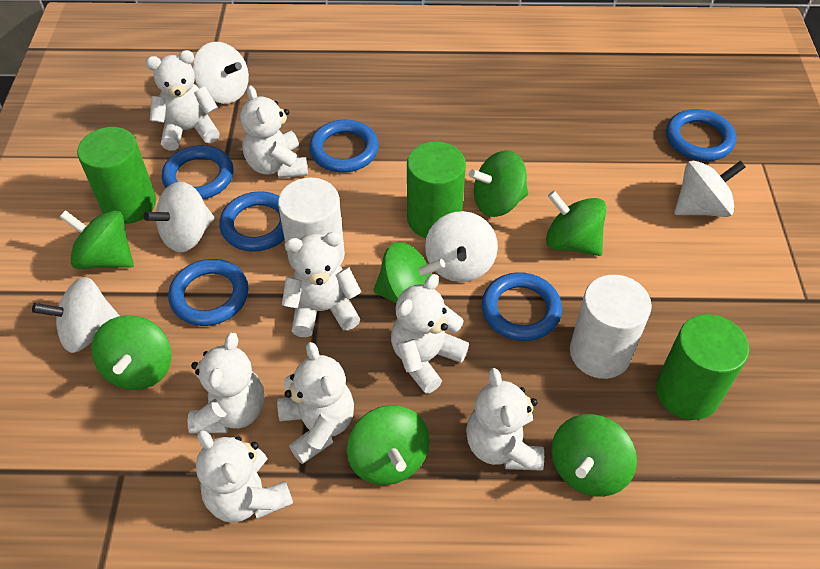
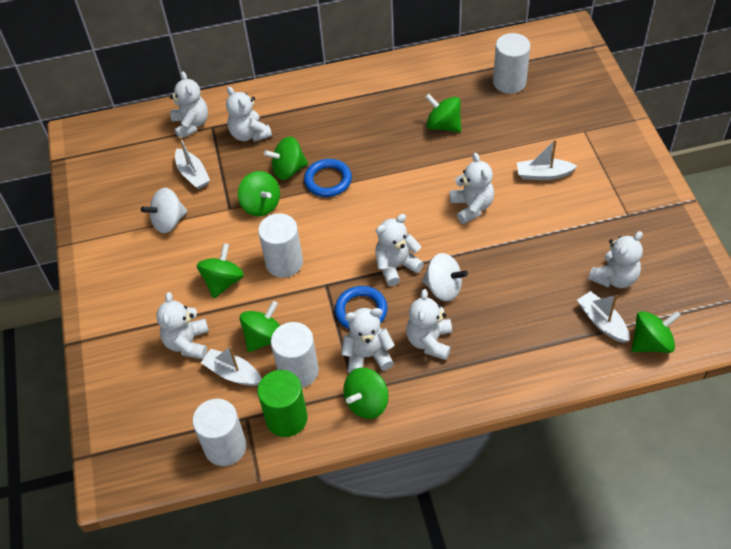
blue ring: [162,145,234,200] [168,259,248,326] [219,191,285,252] [309,120,379,173] [482,272,562,341] [666,109,736,161] = 6 -> [304,159,352,197] [335,286,388,330] = 2
green cylinder: [77,127,156,224] [407,141,466,238] [656,314,749,420] = 3 -> [257,370,308,437] = 1
white boat: none = 0 -> [175,136,210,189] [201,346,262,386] [517,139,577,180] [577,291,629,343] = 4
white cylinder: [278,178,345,270] [570,275,652,379] = 2 -> [192,399,247,466] [258,213,303,277] [271,322,319,388] [493,33,531,94] = 4
white spinning top: [32,277,120,353] [144,182,214,252] [193,42,249,104] [425,211,498,282] [674,161,746,217] = 5 -> [141,188,188,233] [422,253,468,301] = 2

